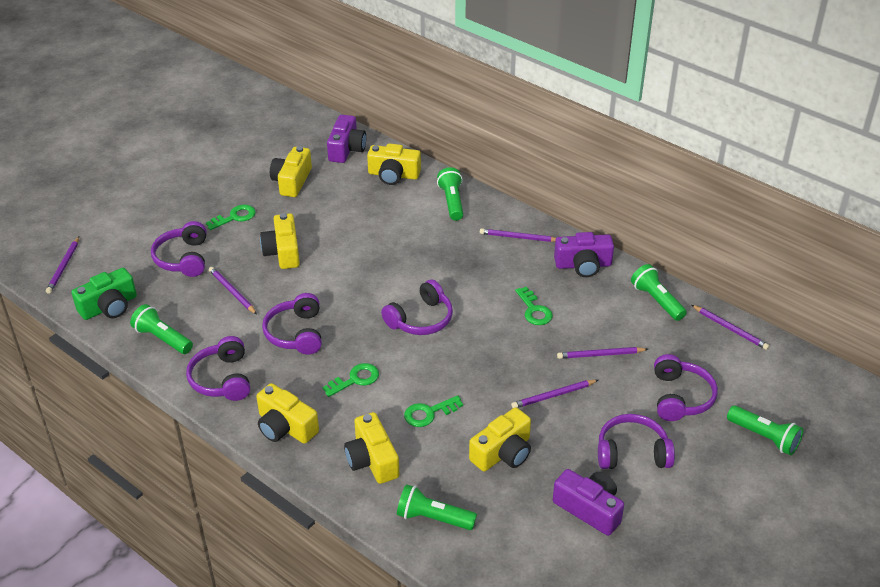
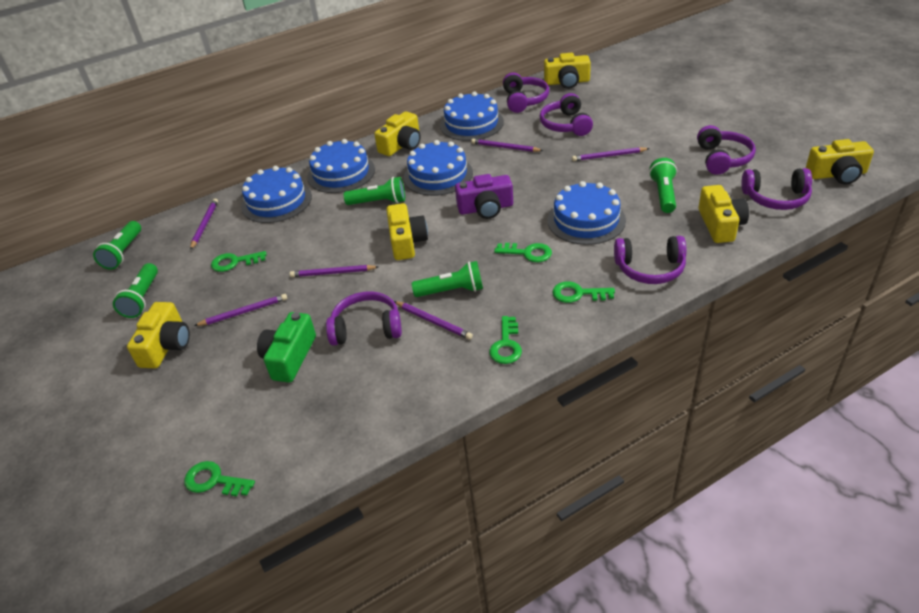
blue cake: none = 0 -> [241,166,312,223] [307,139,375,193] [404,140,473,196] [440,92,504,141] [548,181,626,245] = 5
green key: [206,205,255,230] [323,363,379,397] [404,395,463,427] [515,287,553,325] = 4 -> [184,461,255,496] [211,251,267,272] [489,316,522,364] [494,243,552,262] [552,281,615,303] = 5
purple camera: [327,115,366,163] [553,469,624,536] [554,232,614,277] = 3 -> [455,174,513,219] = 1

